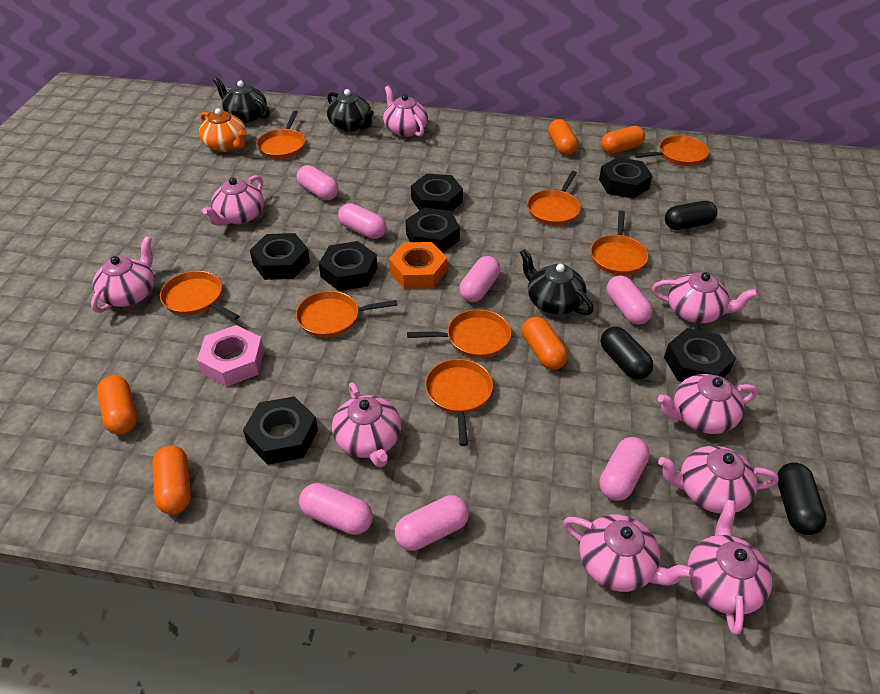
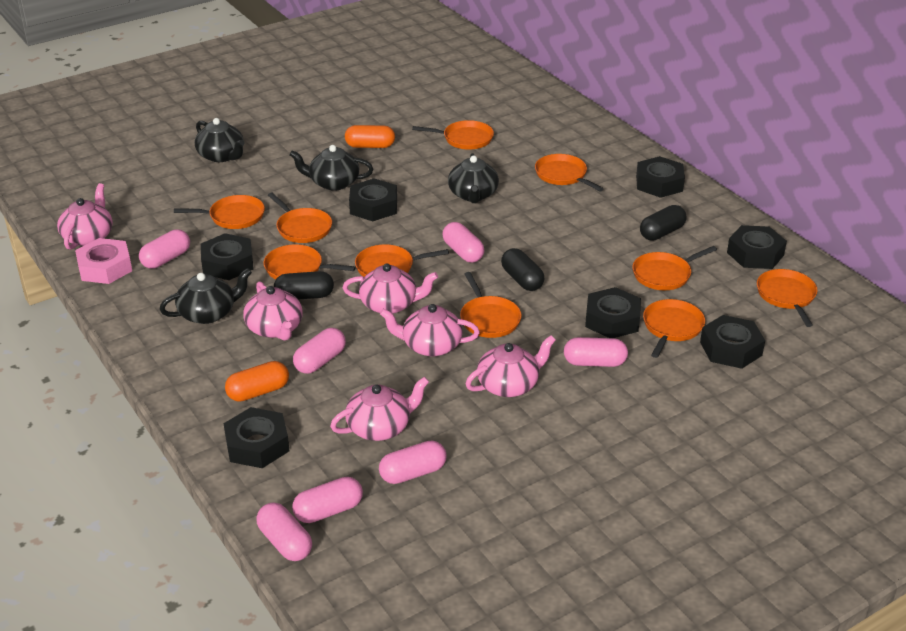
black teapot: [213,77,270,123] [327,89,374,132] [520,249,594,315] = 3 -> [160,268,252,324] [195,118,245,162] [289,145,373,191] [448,153,499,203] = 4
orange capsule: [97,376,137,435] [152,445,191,515] [522,317,568,370] [548,119,578,155] [601,126,645,154] = 5 -> [225,361,289,402] [345,125,395,148] = 2
orange nut: [389,242,447,289] = 1 -> none = 0
orange pan: [160,271,240,320] [256,110,305,159] [296,291,397,338] [407,309,511,358] [425,359,493,446] [527,171,581,226] [590,211,648,275] [635,136,709,166] = 8 -> [174,195,265,229] [263,244,356,279] [268,193,332,243] [355,244,449,277] [412,120,494,150] [460,272,522,338] [535,154,604,191] [632,246,717,290] [643,299,705,358] [757,269,817,327] = 10
orange teapot: [199,108,247,152] = 1 -> none = 0
pink teapot: [91,236,154,313] [202,175,264,226] [332,382,401,468] [383,86,428,137] [563,514,694,592] [652,272,758,323] [658,374,758,434] [658,446,778,514] [688,500,772,635] = 9 -> [57,183,113,250] [243,281,303,341] [330,377,429,441] [343,263,438,314] [380,304,480,357] [466,335,556,397] = 6

